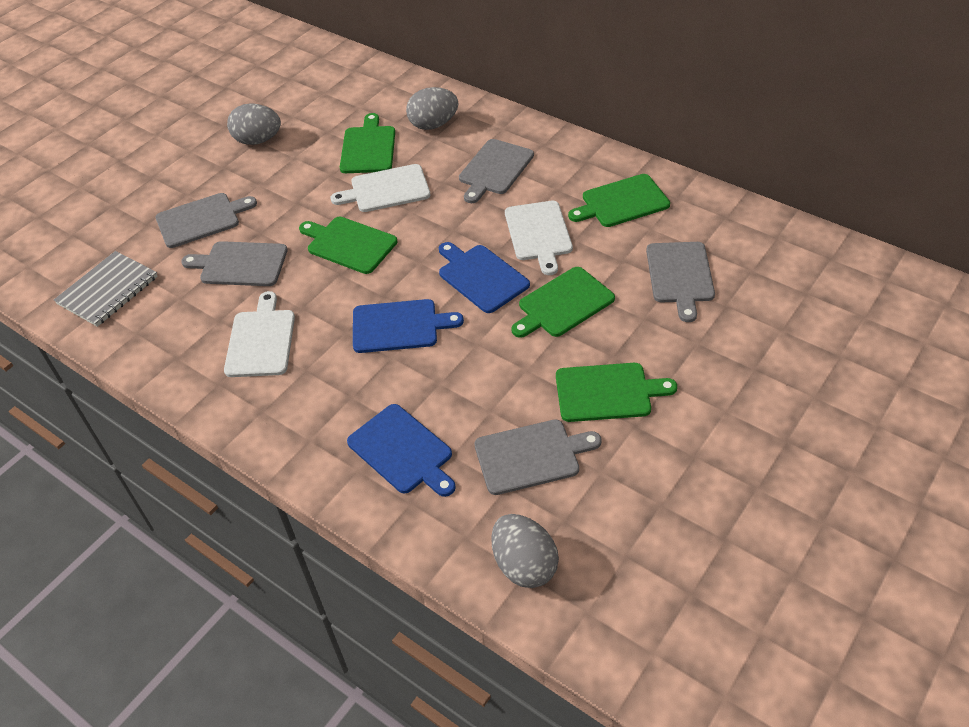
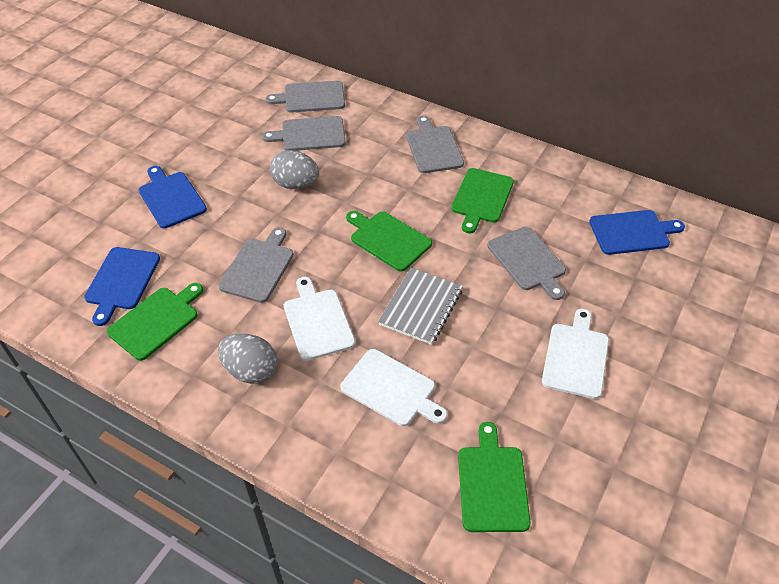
green cutting board: [299,217,397,274] [340,113,395,173] [511,267,615,338] [556,363,677,422] [568,174,670,227] = 5 -> [107,283,203,361] [346,211,432,271] [451,168,514,234] [458,422,531,532] = 4
grey egg: [227,103,281,145] [406,87,459,130] [491,514,559,588] = 3 -> [218,333,278,384] [270,150,319,189] = 2

